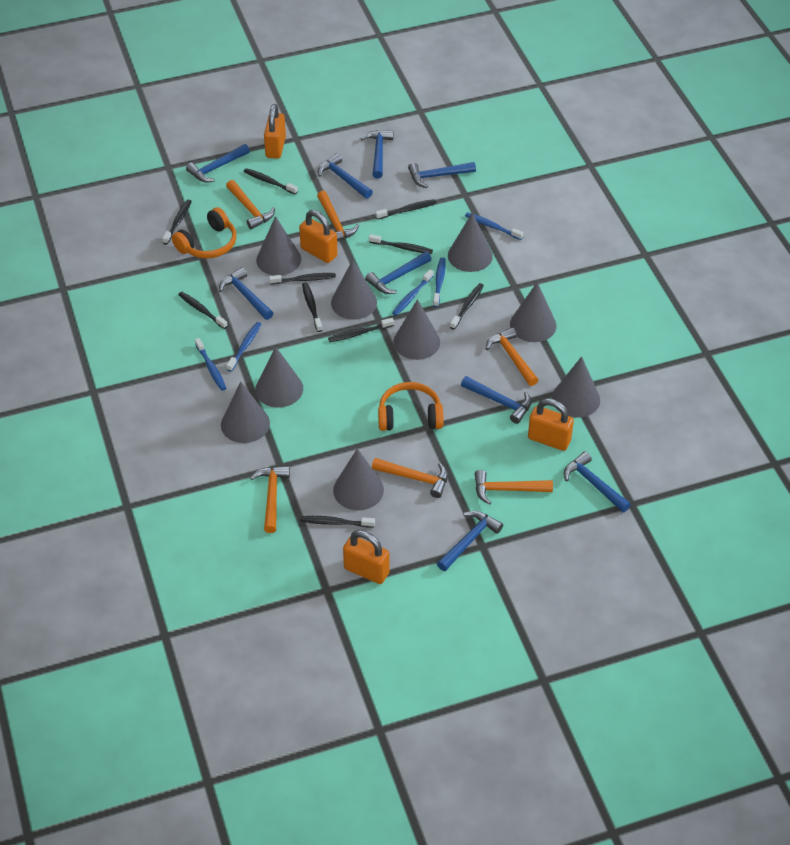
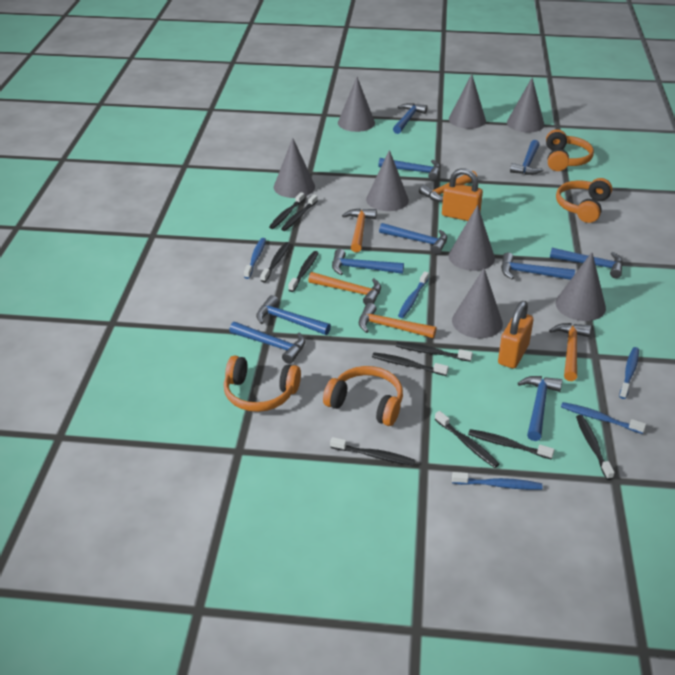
blue hammer: [186,144,250,182] [219,267,273,320] [318,153,373,199] [361,130,394,179] [365,252,431,294] [408,162,476,188] [437,511,503,571] [461,376,532,424] [564,451,631,512] = 9 -> [229,322,305,364] [256,295,331,335] [332,249,404,275] [378,158,440,181] [379,223,447,255] [393,103,428,134] [501,253,575,280] [510,140,543,175] [518,376,562,441] [550,248,623,278] = 10
grey cone: [221,382,270,443] [255,347,303,408] [256,216,301,275] [331,260,377,320] [333,448,384,511] [393,299,440,360] [448,213,493,272] [510,282,556,342] [552,356,600,418] = 9 -> [274,138,315,198] [338,77,375,132] [366,150,409,211] [449,74,486,129] [449,205,495,271] [452,268,503,338] [507,78,545,133] [556,252,606,321] = 8
orange hammer: [226,180,275,229] [250,466,290,533] [317,191,359,241] [372,458,448,498] [475,470,553,505] [486,327,538,386] = 6 -> [308,272,381,305] [342,208,377,252] [359,303,436,338] [419,171,477,202] [549,323,591,381] = 5
orange headphones: [172,207,236,259] [378,382,444,431] = 2 -> [224,356,301,412] [323,366,403,426] [546,129,594,171] [556,178,612,223] = 4
orange padlock: [264,104,286,159] [299,210,338,263] [343,530,390,584] [528,399,574,451] = 4 -> [442,168,483,221] [498,301,533,369] = 2

